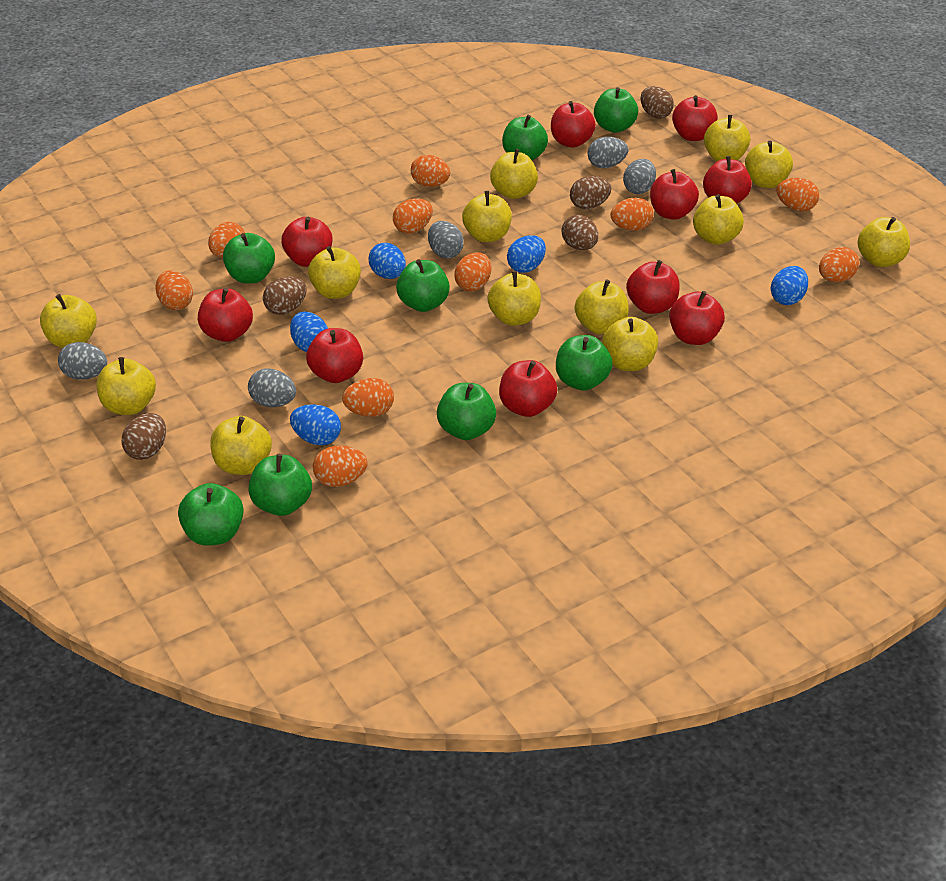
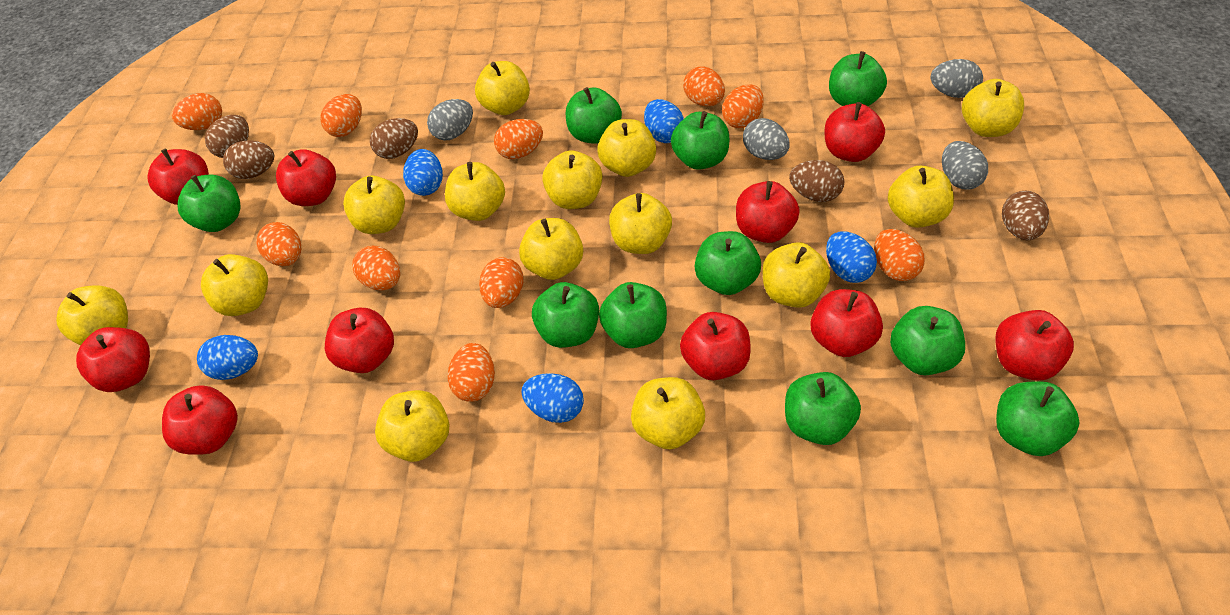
green apple: [178,483,244,546] [223,233,275,283] [248,454,312,516] [396,259,450,312] [437,383,496,440] [502,115,548,160] [556,335,613,391] [594,87,638,133] = 8 -> [178,174,241,232] [532,282,599,348] [566,87,622,144] [599,282,667,348] [671,111,729,170] [695,231,761,295] [785,372,861,445] [829,51,887,106] [890,306,965,375] [996,381,1079,456] = 10
grey egg: [58,342,107,380] [248,368,296,407] [428,221,464,259] [588,137,628,168] [623,159,656,194] = 5 -> [427,99,473,141] [743,118,790,160] [931,59,983,98] [942,141,988,190] = 4
yellow apple: [40,294,97,348] [97,357,156,415] [210,416,272,475] [308,246,361,299] [462,191,512,242] [488,271,541,326] [490,149,538,199] [575,279,629,334] [602,317,658,371] [693,194,744,245] [704,115,751,161] [745,141,793,188] [857,217,910,267] = 13 -> [56,285,128,345] [201,254,268,316] [343,176,405,234] [375,390,450,462] [445,162,505,221] [475,61,530,115] [519,218,583,280] [542,151,603,209] [597,119,656,177] [609,193,672,254] [631,377,705,449] [762,242,830,308] [888,166,954,228] [962,79,1024,137] = 14

